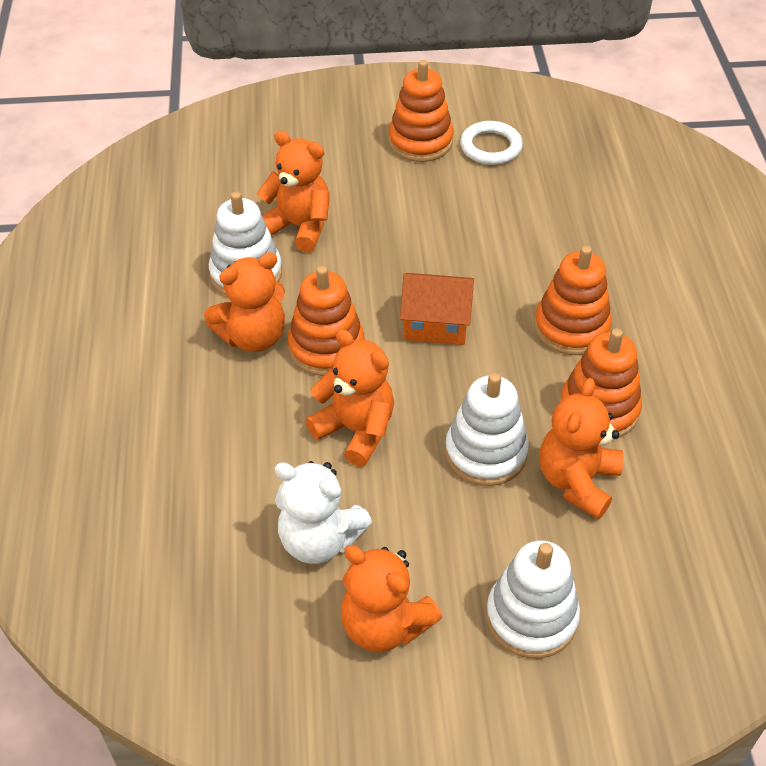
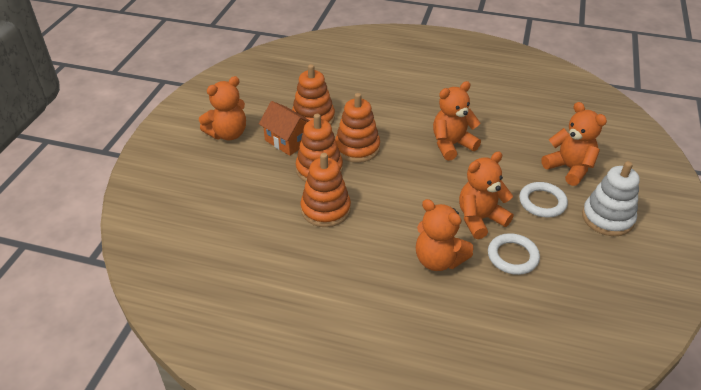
white ring: [460,121,523,165] = 1 -> [488,233,540,275] [519,182,568,218] = 2
white stacking toy: [209,191,282,296] [445,373,529,486] [486,540,580,659] = 3 -> [582,161,640,236] = 1
white teddy bear: [275,461,372,564] = 1 -> none = 0

